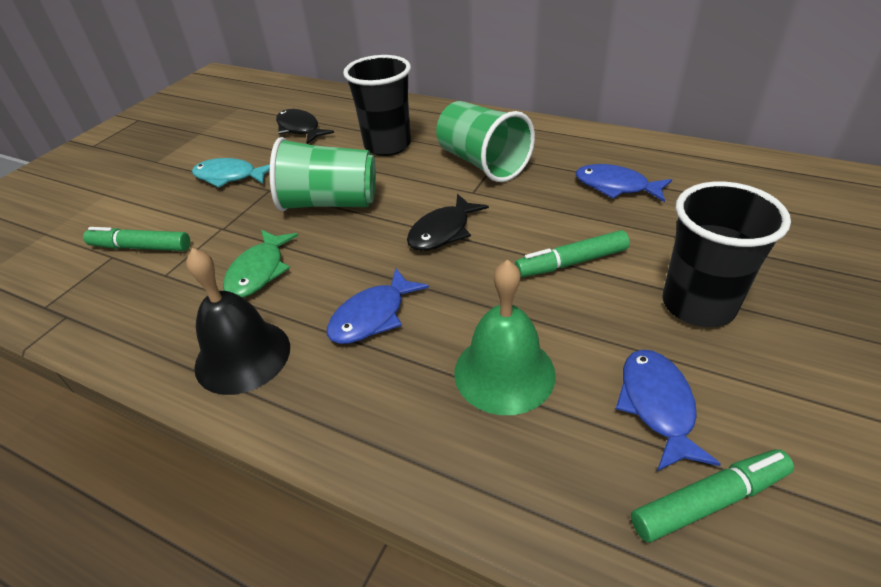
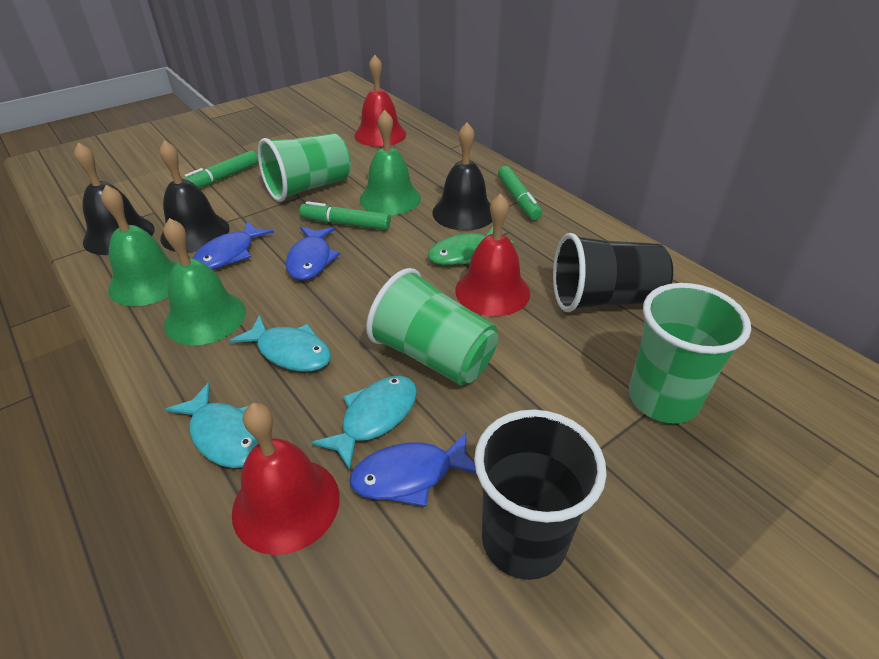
black bell: [186,248,290,395] = 1 -> [74,143,154,255] [160,140,230,253] [432,123,492,231] = 3
black fish: [276,109,334,144] [407,194,489,251] = 2 -> none = 0
green bell: [454,260,556,415] = 1 -> [101,185,176,306] [163,218,246,345] [360,110,421,215] = 3
green cup: [270,137,376,211] [436,101,535,182] = 2 -> [258,133,351,202] [366,268,498,385] [629,283,751,424] = 3
red bell: none = 0 -> [232,403,340,555] [354,55,406,147] [455,193,530,316] = 3
turquoise fish: [192,158,270,188] = 1 -> [165,382,259,468] [230,315,331,372] [311,376,417,470] = 3

